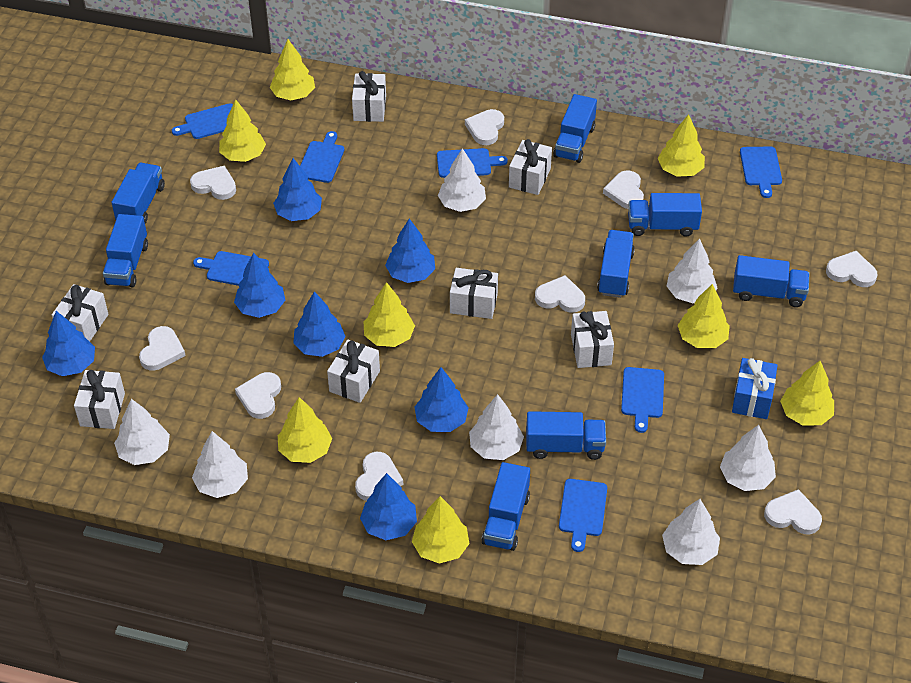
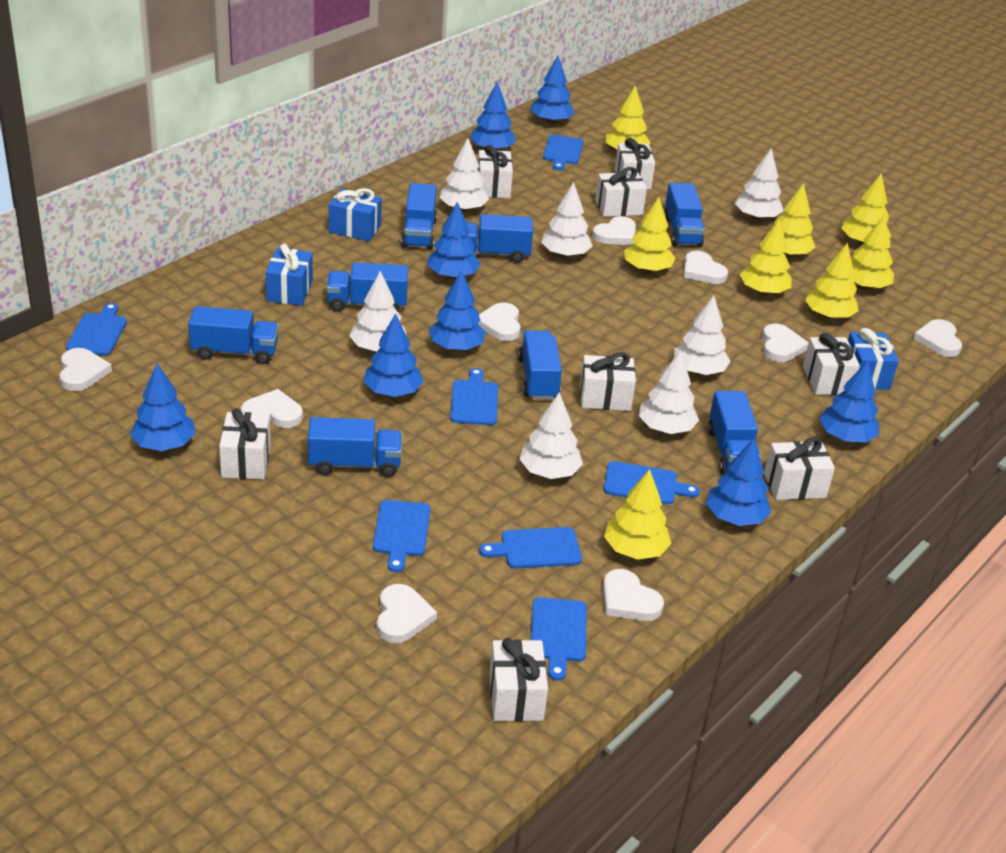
blue gift: [732,358,778,419] = 1 -> [266,244,313,306] [329,188,382,241] [848,328,899,390] = 3
blue tree: [42,311,95,376] [234,253,285,318] [273,158,322,221] [293,291,345,357] [360,473,417,540] [385,218,435,283] [414,367,469,432] = 7 -> [130,364,196,451] [363,313,424,397] [427,202,481,279] [429,270,486,351] [470,82,516,150] [530,56,575,124] [706,438,771,526] [819,361,879,442] = 8
white gift: [52,284,109,342] [74,370,125,429] [327,339,380,403] [352,71,386,122] [450,268,498,319] [509,139,552,195] [571,311,614,368] = 7 -> [219,408,271,480] [477,145,513,198] [489,638,548,722] [580,352,636,411] [595,167,647,217] [615,138,655,189] [764,437,835,500] [803,333,860,395] = 8

